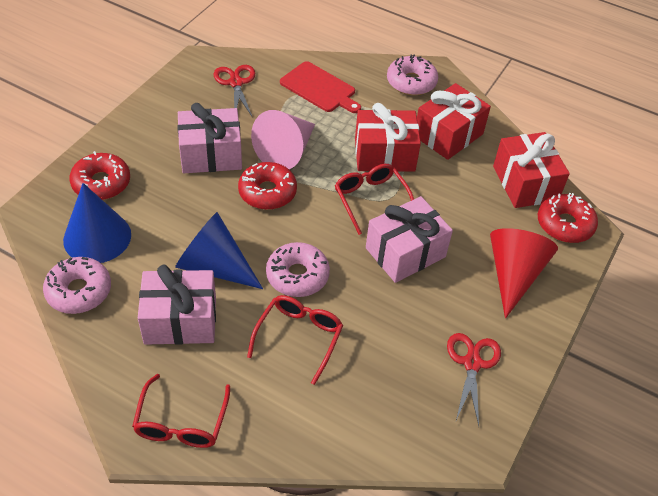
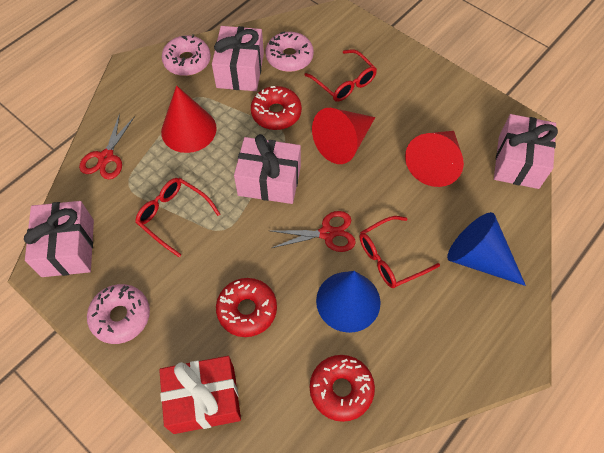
pink cone: [251,110,315,169] = 1 -> none = 0
pink gift: [138,265,216,345] [177,103,242,173] [366,196,453,283] = 3 -> [24,201,94,277] [212,26,264,91] [234,134,301,204] [494,114,558,189] = 4
red cone: [490,228,558,319] = 1 -> [161,85,217,153] [312,108,375,164] [405,131,464,187] = 3
red cutting board: [280,61,361,113] = 1 -> none = 0
red gift: [355,103,421,172] [417,83,491,160] [493,132,570,208] = 3 -> [159,356,241,434] = 1

